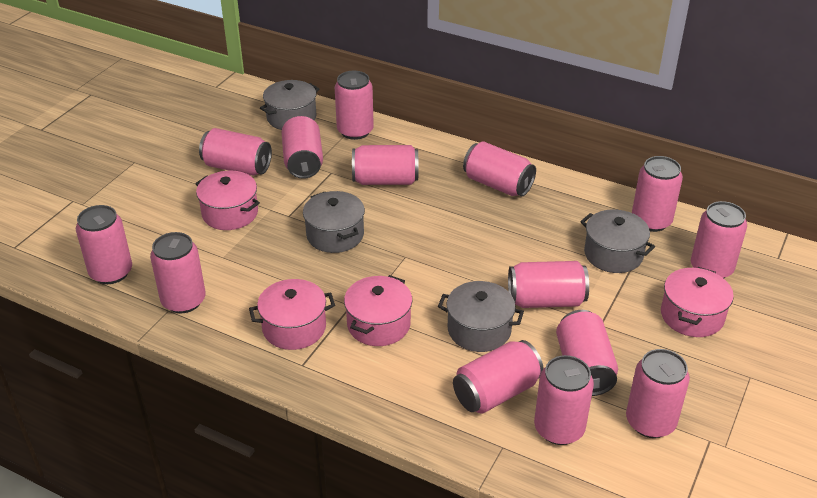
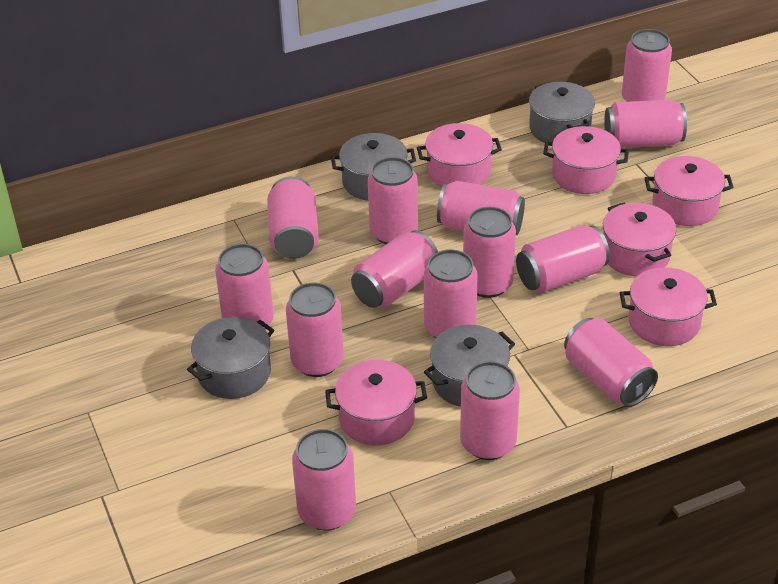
pink pot: [195,171,260,230] [249,279,335,350] [344,275,412,346] [661,267,734,337] = 4 -> [325,360,427,445] [417,123,502,187] [543,126,629,194] [603,203,676,276] [620,267,717,346] [644,156,734,226] = 6

